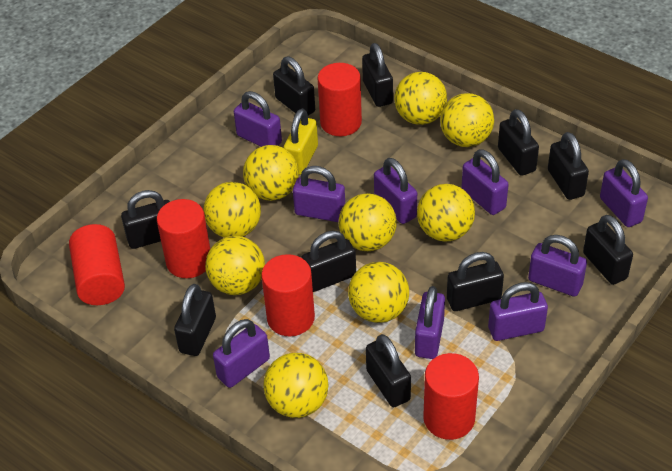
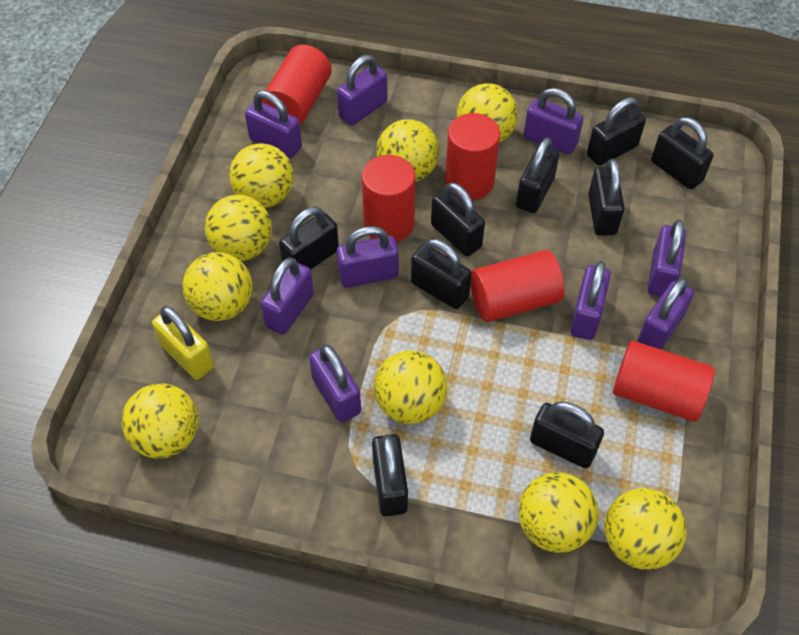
black padlock: [121,190,170,249] [174,284,216,356] [273,56,315,116] [301,231,356,292] [362,43,393,107] [366,334,411,407] [447,252,504,311] [498,109,539,176] [548,132,589,200] [583,215,633,285] = 10 -> [279,207,339,270] [372,434,408,516] [411,239,472,309] [431,182,485,256] [516,137,560,213] [530,401,604,468] [587,97,646,166] [588,159,625,236] [651,117,714,190] = 9

